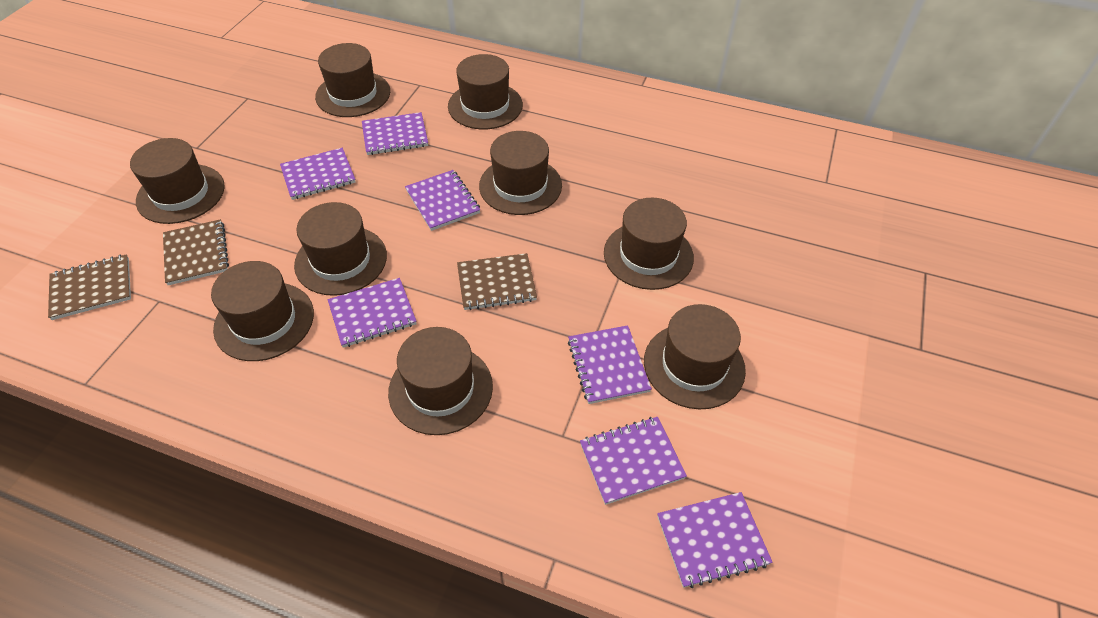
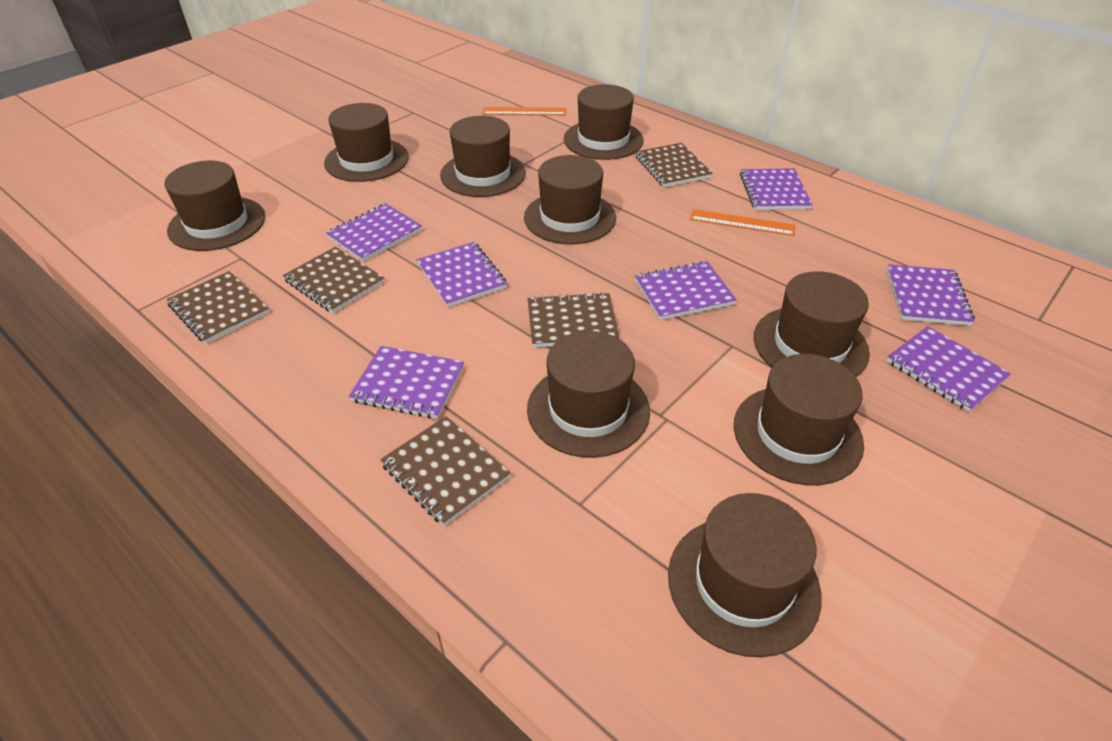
brown notebook: [48,254,131,320] [163,219,229,285] [457,253,537,310] = 3 -> [167,271,269,344] [283,247,384,313] [380,416,510,526] [528,292,620,348] [636,143,713,187] = 5
orange ruler: none = 0 -> [482,107,566,115] [690,209,796,236] = 2

